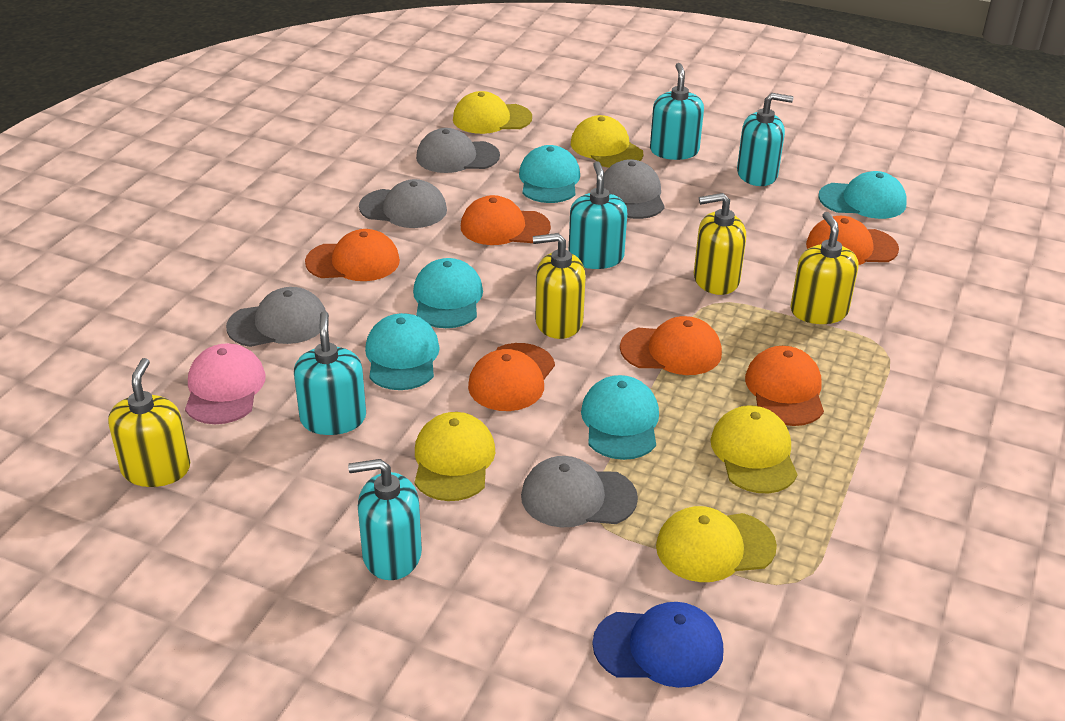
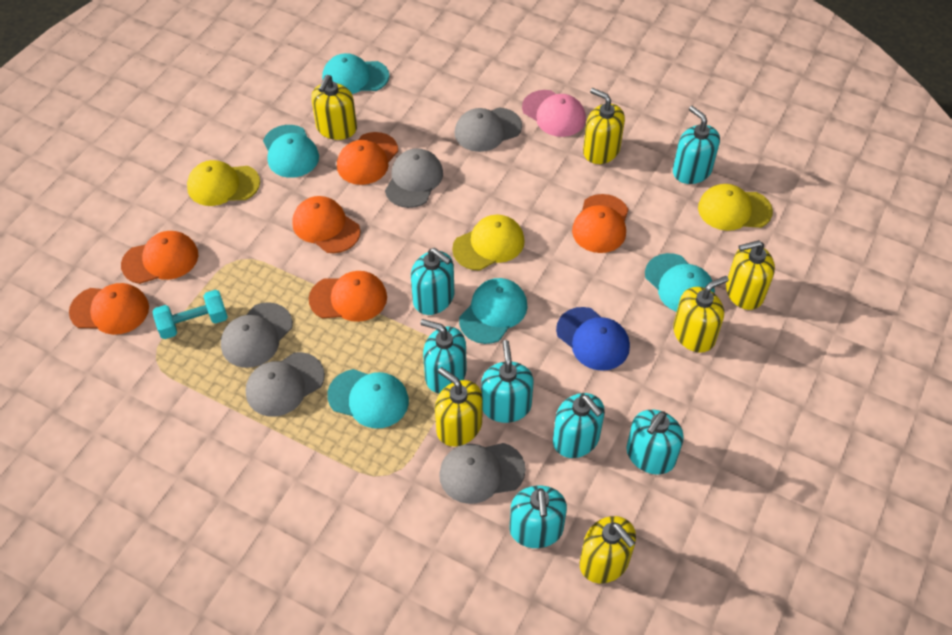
turquoise dumbbell: none = 0 -> [153,290,228,339] = 1
turquoise soap dispenser: [294,311,366,435] [348,459,422,580] [568,161,627,269] [650,63,704,160] [737,93,794,186] = 5 -> [411,248,454,315] [420,319,466,394] [481,340,534,423] [509,486,567,548] [553,393,605,458] [626,410,684,475] [673,106,720,184] = 7
yellow cap: [415,412,495,501] [453,91,532,134] [571,115,643,168] [656,506,777,582] [711,405,798,493] = 5 -> [187,160,260,206] [452,215,525,270] [698,184,773,231] = 3
yellow soap dispenser: [108,358,190,487] [533,233,586,339] [694,193,746,295] [790,212,858,324] = 4 -> [311,75,357,140] [435,367,483,447] [580,516,636,583] [583,88,625,164] [673,276,729,353] [726,240,775,310] = 6

